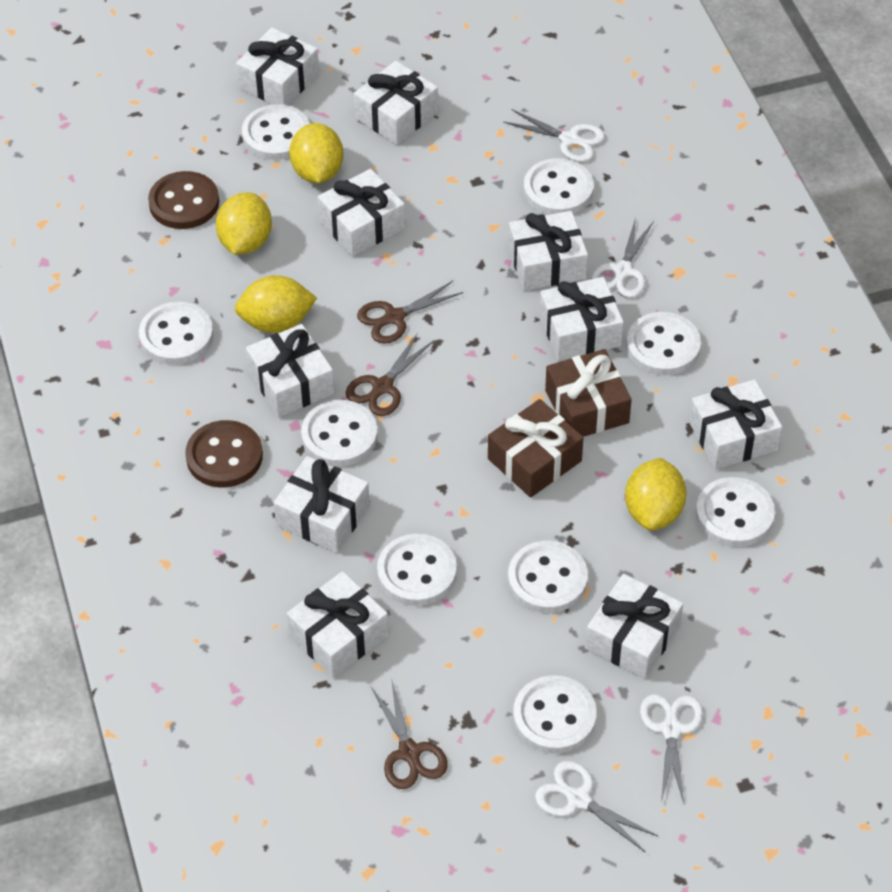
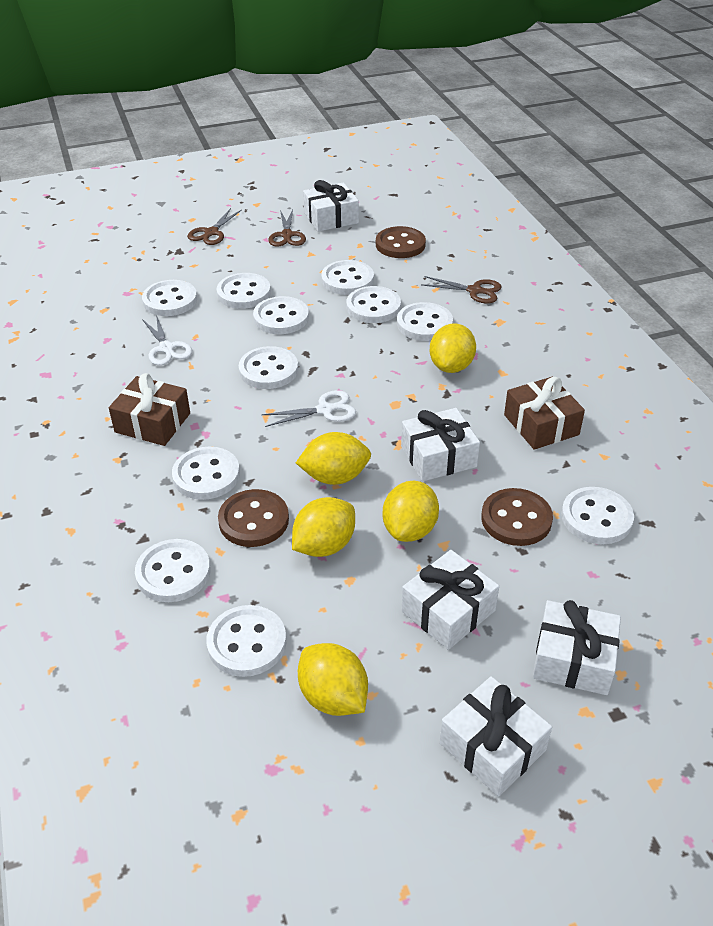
brown button: [148,171,219,229] [185,420,263,488] = 2 -> [218,489,289,547] [376,226,426,258] [481,488,553,546] = 3
white button: [139,302,213,365] [242,104,310,160] [301,400,378,466] [377,534,457,606] [508,541,588,613] [513,675,597,753] [524,158,594,215] [626,312,701,375] [696,477,775,547] = 9 -> [135,539,210,602] [142,280,197,316] [172,447,240,500] [206,605,286,677] [216,273,271,309] [239,346,298,389] [253,296,309,334] [321,260,374,295] [346,286,401,323] [397,302,453,341] [561,487,634,544] = 11
white gift: [236,27,319,105] [246,324,334,417] [274,456,370,553] [287,571,389,678] [318,169,405,256] [354,61,438,145] [508,211,588,291] [539,277,624,361] [586,574,683,679] [689,379,782,469] = 10 -> [303,180,359,232] [401,408,480,482] [402,550,499,650] [440,676,552,796] [533,600,621,695] = 5
white scissors: [503,109,605,162] [535,761,658,852] [591,217,654,298] [640,694,703,803] = 4 -> [142,315,192,365] [262,390,356,427] = 2
yellow lemon: [216,192,272,254] [235,275,317,333] [289,123,343,183] [625,458,686,531] = 4 -> [292,497,355,557] [296,432,371,485] [298,643,368,716] [383,481,439,542] [430,323,476,373] = 5

